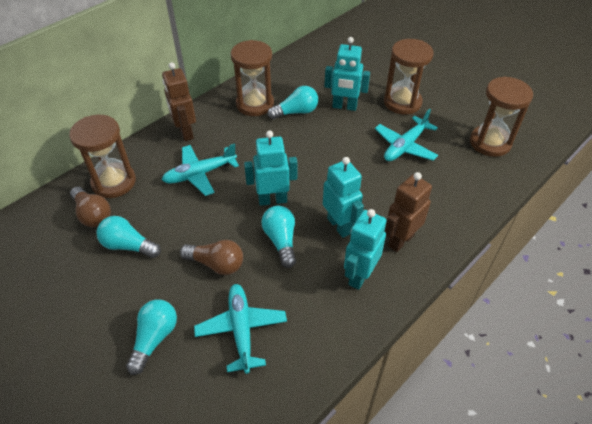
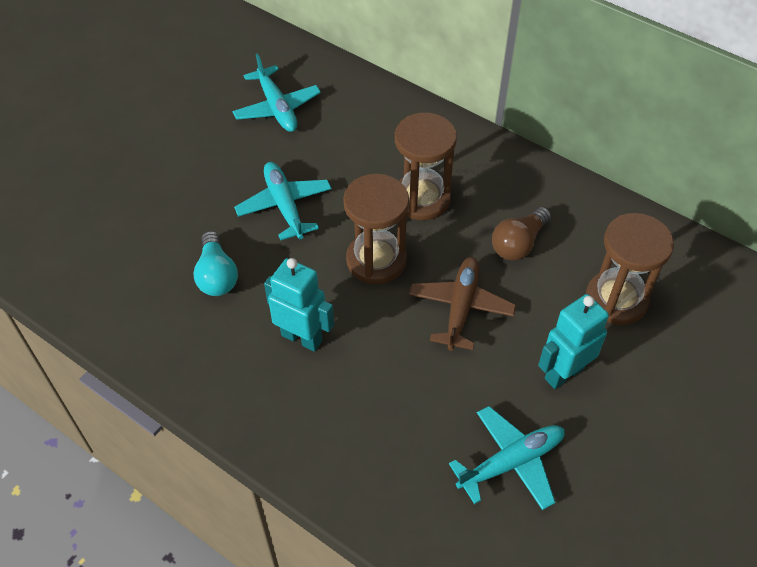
brown hourglass: [69,115,136,198] [230,40,274,116] [384,39,434,114] [470,76,533,157] = 4 -> [343,174,409,284] [395,113,457,220] [586,213,674,325] = 3
brown light bulb: [70,187,111,227] [180,240,243,275] = 2 -> [492,207,551,261] = 1
brown plane: none = 0 -> [409,257,516,351] = 1
brown robot: [162,62,196,141] [385,172,432,252] = 2 -> none = 0
turquoise light bulb: [96,216,161,258] [126,299,177,375] [261,206,296,268] [268,86,318,119] = 4 -> [193,231,238,296] = 1
turquoise robot: [244,131,297,206] [323,157,364,238] [324,37,370,111] [344,209,387,290] = 4 -> [264,258,334,352] [538,294,609,389] = 2

